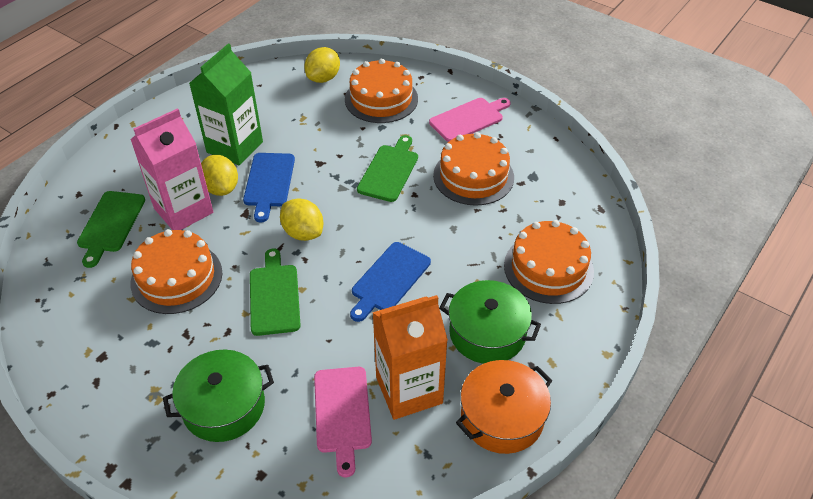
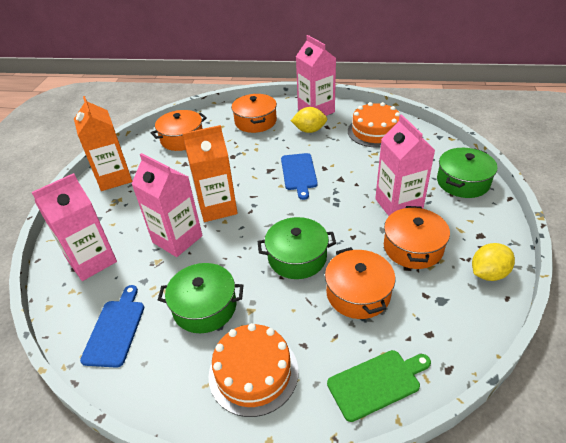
green carton: [189,43,263,165] = 1 -> none = 0
green cutting board: [77,191,145,268] [250,249,301,336] [357,135,418,202] = 3 -> [327,350,431,422] = 1
green pot: [163,350,274,442] [439,280,541,364] = 2 -> [158,263,244,333] [258,217,336,279] [437,148,497,198] = 3
orange cake: [131,229,222,314] [345,59,418,123] [433,132,514,206] [504,220,594,304] = 4 -> [209,323,298,417] [348,102,400,148] = 2
orange carton: [372,295,448,420] = 1 -> [74,96,132,191] [183,125,238,222] = 2
orange pot: [456,360,552,454] = 1 -> [151,110,207,151] [231,94,277,133] [325,247,395,319] [384,206,450,269] = 4
pink carton: [130,108,213,230] = 1 -> [31,173,117,281] [132,153,203,257] [296,35,336,116] [375,114,435,216] = 4
pink cutting board: [314,367,372,478] [429,98,511,142] = 2 -> none = 0
yellow lemon: [201,155,238,196] [280,198,323,241] [304,47,340,83] = 3 -> [291,107,327,133] [472,243,515,281] = 2

